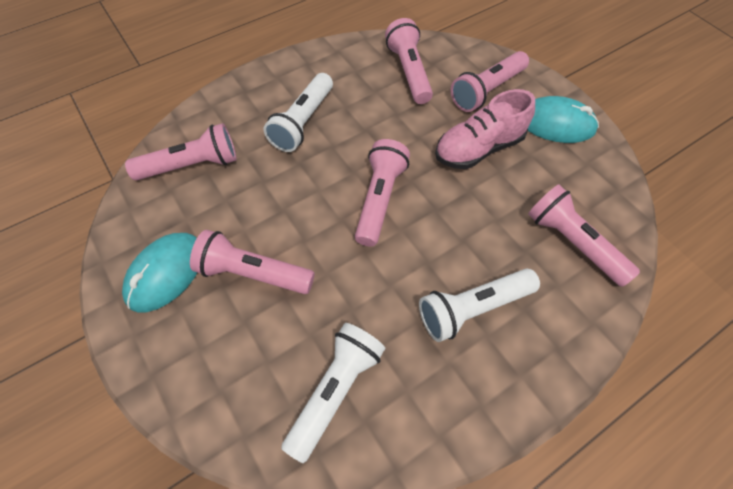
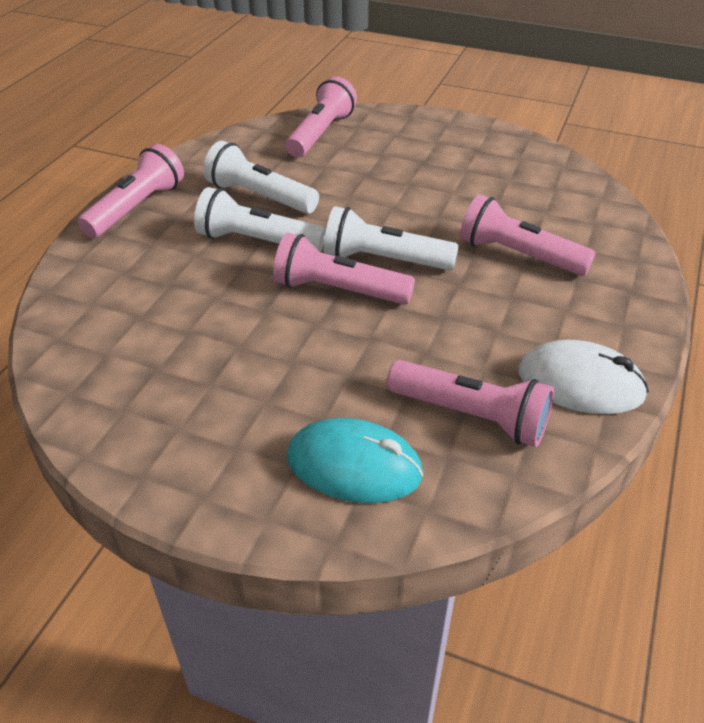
pink flashlight: [125,123,237,180] [190,230,315,294] [355,139,410,247] [385,18,433,104] [451,51,529,112] [528,184,640,287] = 6 -> [78,144,184,238] [273,233,415,305] [286,77,357,157] [387,360,554,447] [460,194,596,276] = 5
pink shoe: [435,89,535,169] = 1 -> none = 0
turquoise mouse: [122,233,197,313] [528,96,599,143] = 2 -> [287,418,424,503] = 1
white mouse: none = 0 -> [519,340,649,414] = 1

